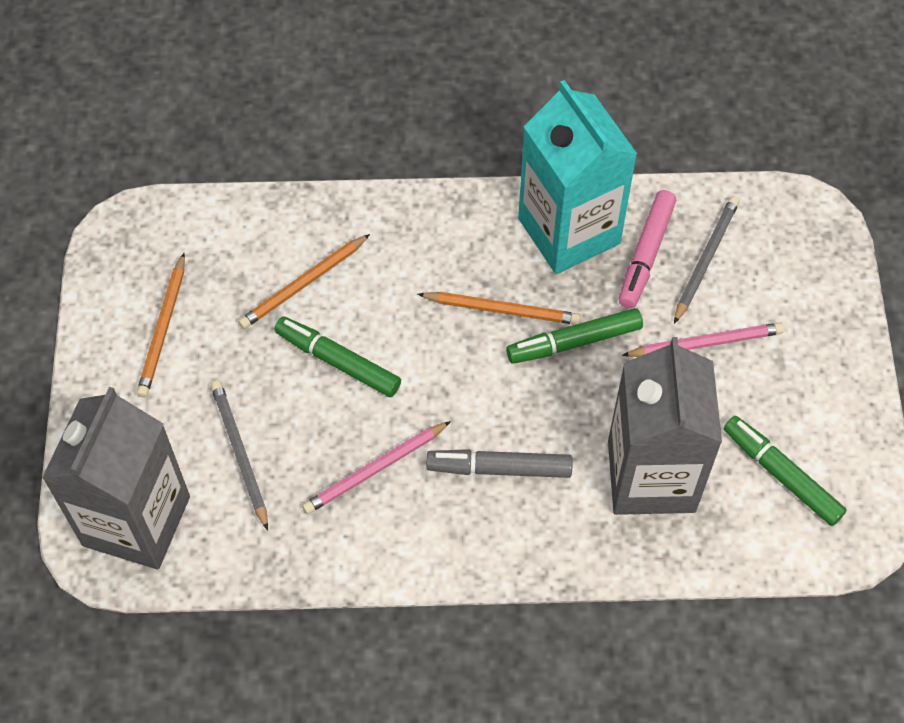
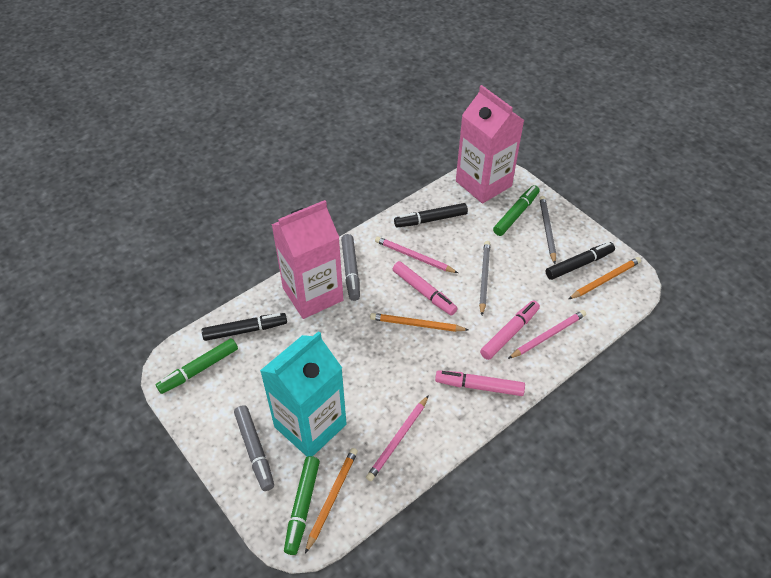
black marker: none = 0 -> [202,313,287,341] [394,203,468,227] [546,242,615,280] = 3
grey carton: [42,387,190,570] [608,337,722,515] = 2 -> none = 0
grey marker: [426,449,573,478] = 1 -> [234,405,274,491] [341,234,360,301] = 2
pink carton: none = 0 -> [271,200,343,319] [456,85,524,204] = 2
pink marker: [619,190,676,309] = 1 -> [393,261,458,316] [435,370,525,396] [480,301,540,360] = 3
pink pencil: [302,421,451,514] [622,322,785,357] = 2 -> [366,395,429,481] [375,236,458,273] [508,310,586,359] = 3

